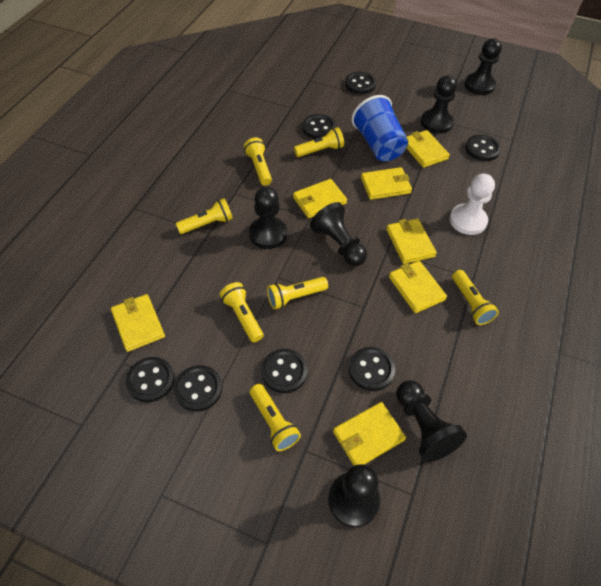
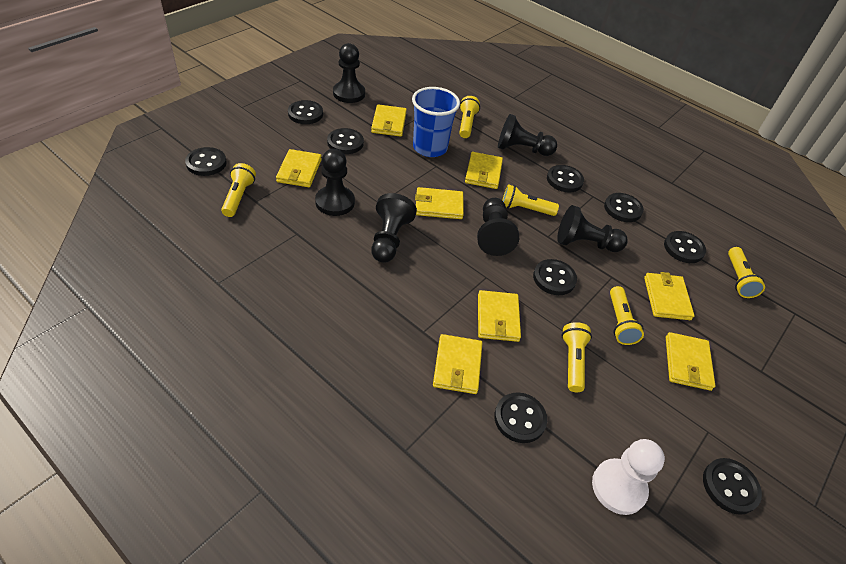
black button: [126,357,175,402] [174,365,222,412] [261,349,308,393] [303,114,336,139] [345,72,376,94] [349,347,395,391] [465,135,501,161] = 7 -> [185,147,227,176] [288,100,323,124] [327,128,364,154] [494,392,547,443] [533,259,577,295] [547,165,584,193] [604,193,644,222] [664,231,706,263] [703,458,762,515] = 9
yellow flashlight: [176,198,233,234] [220,282,263,342] [244,137,272,186] [250,384,301,451] [267,277,328,310] [294,127,344,157] [452,270,499,325] = 7 -> [221,163,256,217] [459,96,480,138] [502,184,559,216] [561,322,592,392] [610,286,644,345] [728,247,765,298] = 6
yellow wallet: [111,294,165,352] [293,179,347,218] [333,402,406,466] [361,167,412,200] [386,219,437,264] [389,261,447,313] [407,130,450,168] = 7 -> [276,149,322,187] [371,104,407,137] [415,187,464,219] [433,334,482,394] [465,152,503,189] [478,290,521,342] [644,272,694,320] [666,332,716,391] = 8

